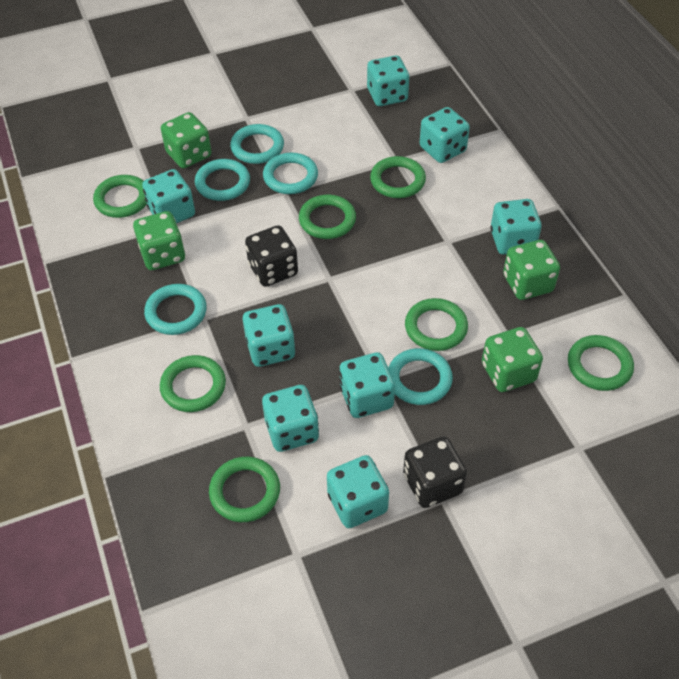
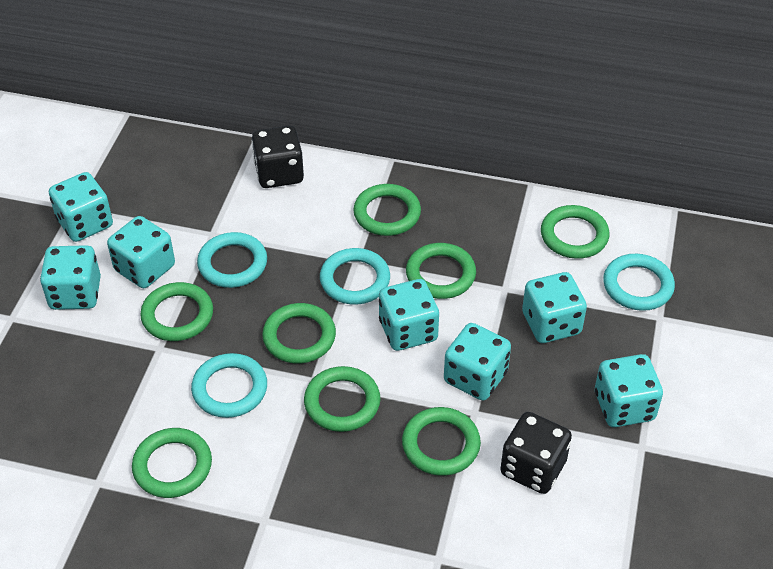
green dice: [133,211,185,270] [161,112,211,168] [482,327,543,392] [503,240,560,300] = 4 -> none = 0
green ring: [93,175,147,218] [160,355,226,412] [209,457,280,522] [299,195,356,239] [370,156,426,198] [405,298,468,351] [568,335,634,391] = 7 -> [132,428,212,498] [140,282,213,341] [262,303,336,364] [304,366,381,432] [353,184,421,236] [402,407,481,476] [406,243,476,299] [541,205,610,259] = 8
turquoise dice: [142,169,195,223] [243,304,295,367] [262,385,319,452] [327,455,389,528] [340,352,395,418] [367,55,409,106] [420,107,470,163] [490,199,542,254] = 8 -> [40,245,101,310] [49,172,113,242] [107,216,175,288] [379,279,439,351] [444,323,511,401] [522,272,587,343] [595,354,663,427] = 7
turquoise ring: [144,284,207,335] [195,159,250,201] [230,124,284,164] [263,153,318,194] [388,348,453,405] = 5 -> [191,353,267,418] [197,232,267,288] [320,248,390,305] [603,254,675,311] = 4

